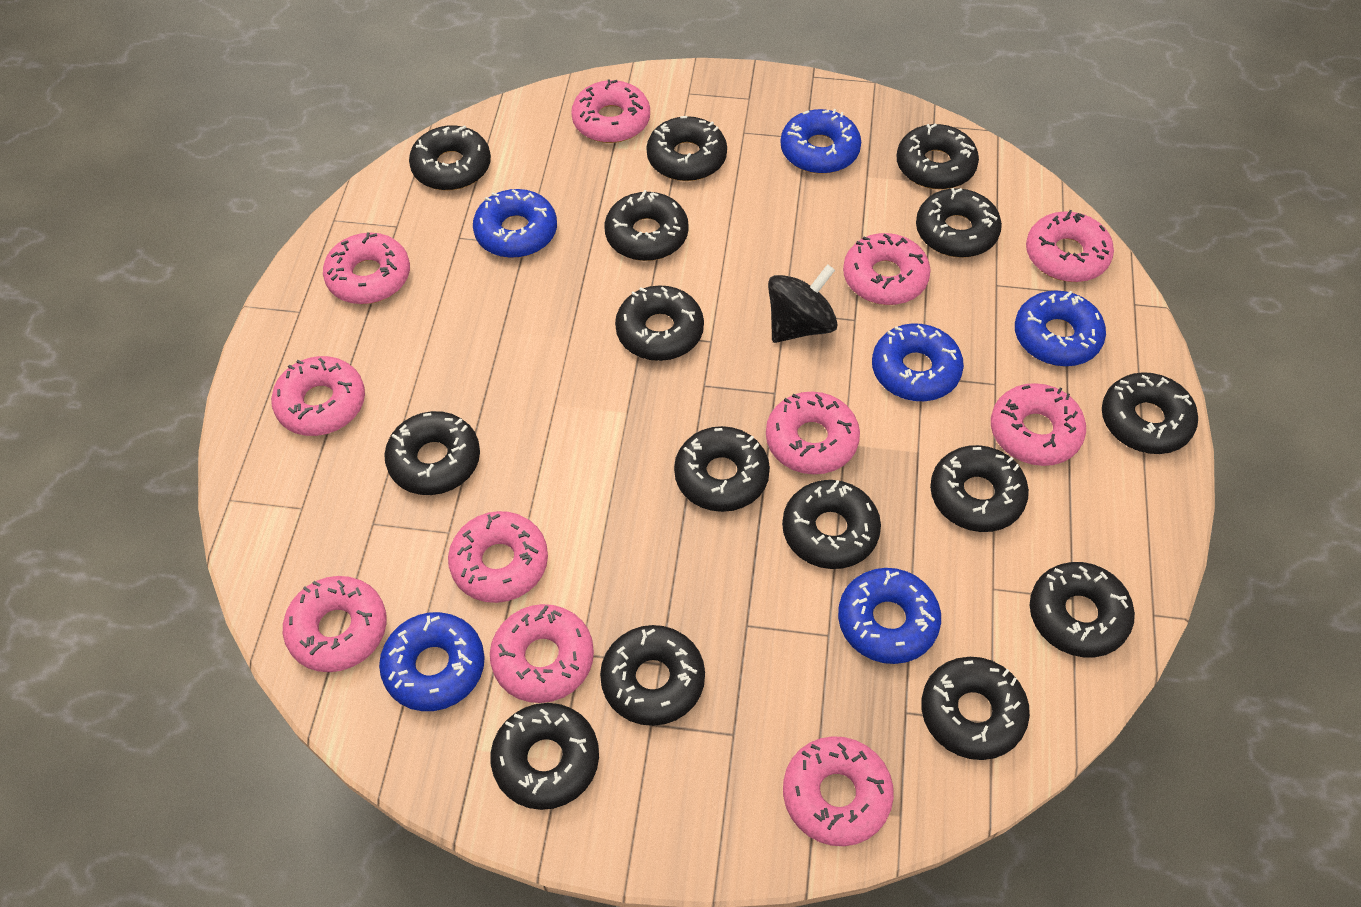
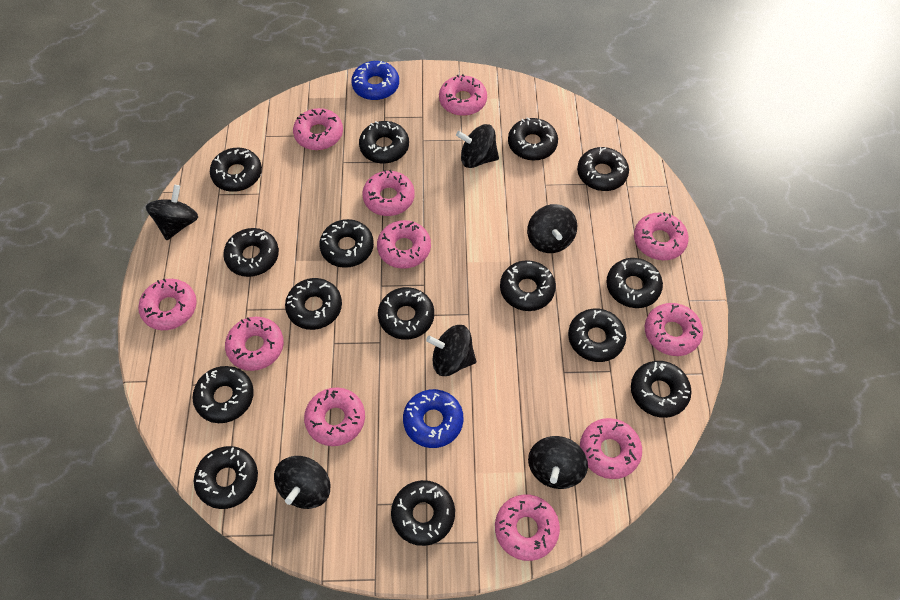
black spinning top: [768,264,838,343] = 1 -> [146,184,198,240] [274,456,330,509] [426,325,476,376] [456,124,499,168] [527,204,577,253] [528,436,588,489] = 6
blue donut: [379,612,485,711] [473,189,557,258] [780,109,861,174] [838,568,941,664] [872,323,964,401] [1015,290,1106,366] = 6 -> [351,61,399,100] [403,389,464,448] = 2

